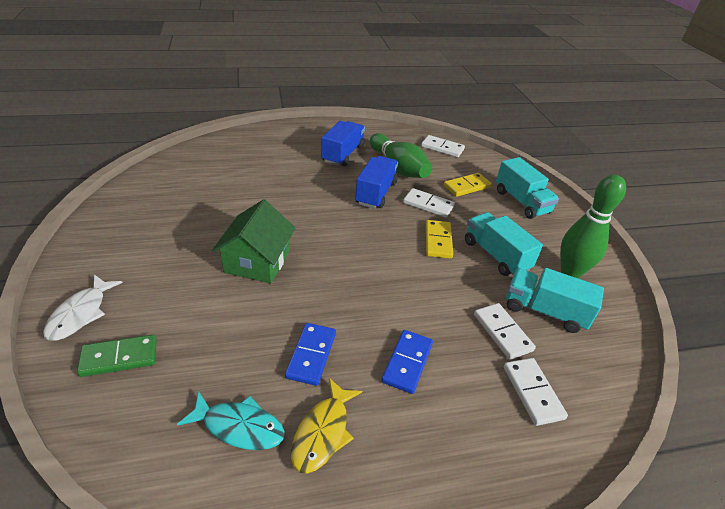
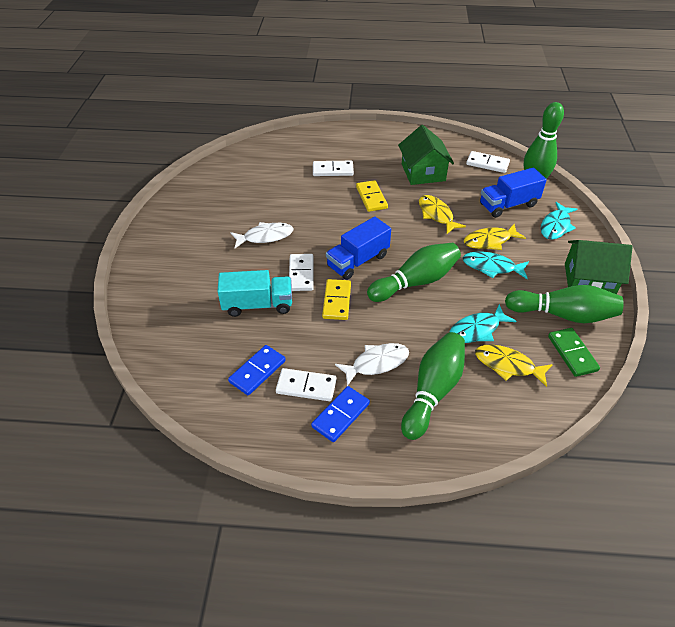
green bowling pin: [370,133,432,178] [560,175,626,278] = 2 -> [367,243,461,302] [401,332,465,440] [505,285,623,323] [523,102,564,179] = 4
green house: [212,199,295,283] = 1 -> [398,125,454,185] [565,240,633,294] = 2
turquoise fish: [177,391,285,450] = 1 -> [450,304,516,343] [463,252,529,279] [541,202,578,240] = 3
turquoise truck: [465,212,543,276] [496,157,559,219] [506,268,604,333] = 3 -> [217,270,292,317] = 1
white fish: [43,274,123,341] = 1 -> [230,222,293,248] [335,343,409,386] = 2
yellow fish: [291,378,362,474] = 1 -> [419,195,466,234] [464,224,526,250] [475,344,553,387] = 3

